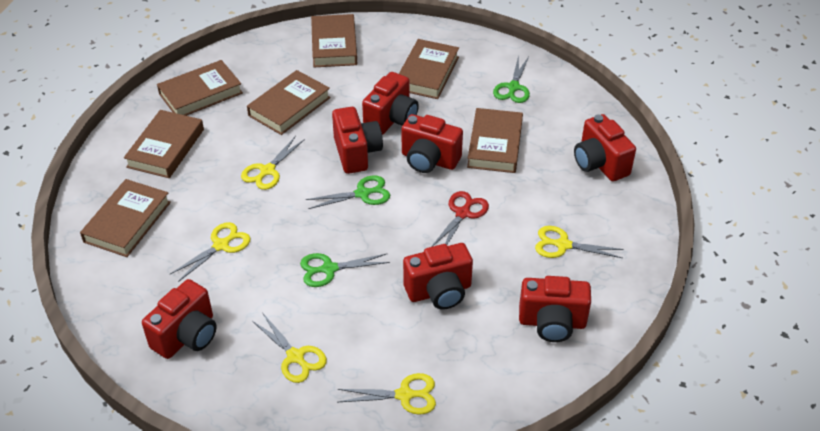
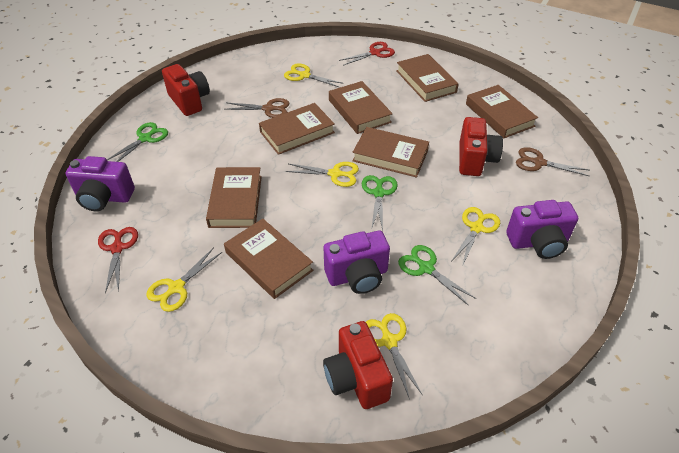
brown scissors: none = 0 -> [224,98,289,118] [516,147,590,177] = 2
purple camera: none = 0 -> [66,156,135,211] [324,230,390,294] [506,200,578,259] = 3
red camera: [142,279,217,359] [332,107,383,174] [362,72,419,135] [402,114,463,173] [403,243,473,309] [519,276,591,342] [574,114,636,181] = 7 -> [162,64,210,116] [323,321,393,409] [459,117,503,176] = 3
red scissors: [431,191,489,247] = 1 -> [98,227,138,293] [339,42,395,66] = 2

